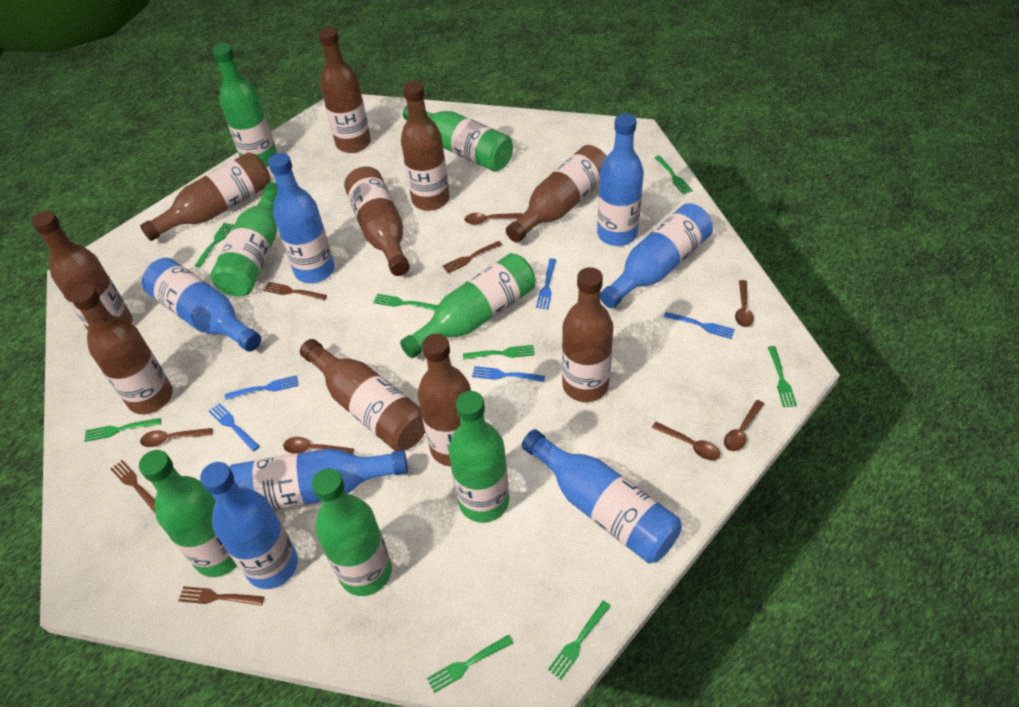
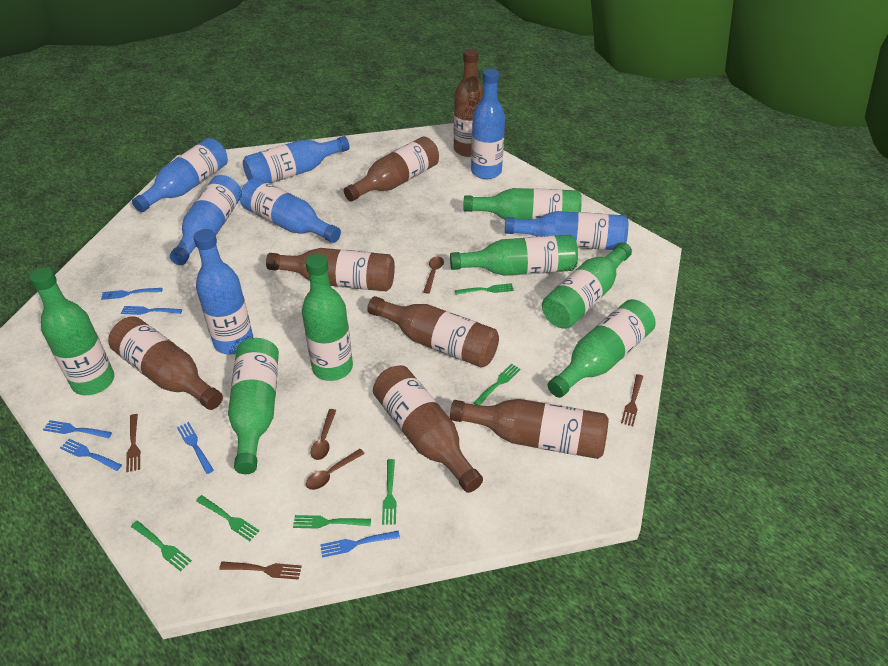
blue fork: [209,403,260,451] [225,375,299,400] [472,366,545,382] [536,258,556,309] [664,312,735,339] = 5 -> [43,420,112,438] [60,439,122,471] [101,288,163,300] [121,306,182,315] [177,422,214,474] [320,531,400,558] = 6
brown bottle: [31,211,132,330] [70,284,173,414] [140,152,270,241] [300,339,425,451] [318,27,371,153] [344,166,410,276] [401,81,449,211] [418,334,471,466] [506,145,607,242] [562,267,613,402] = 10 -> [108,317,223,410] [266,248,395,291] [344,137,439,201] [367,296,499,368] [373,365,483,493] [450,399,609,459] [454,49,483,157] = 7
brown fork: [110,460,155,512] [178,586,264,606] [263,282,327,300] [442,241,502,273] = 4 -> [126,414,140,472] [219,561,302,580] [621,374,643,426] = 3
brown spoon: [140,428,212,447] [283,437,354,454] [464,213,522,224] [652,422,720,460] [724,400,764,451] [735,280,754,327] = 6 -> [306,449,365,490] [310,409,337,460] [423,256,444,294] = 3
green fork: [84,418,161,442] [195,223,234,267] [373,294,438,310] [427,635,513,693] [463,345,535,360] [548,600,611,680] [654,156,693,194] [768,346,797,407] = 8 -> [131,521,192,571] [196,495,259,541] [293,515,371,529] [382,459,396,525] [455,283,514,295] [473,364,521,405] = 6

